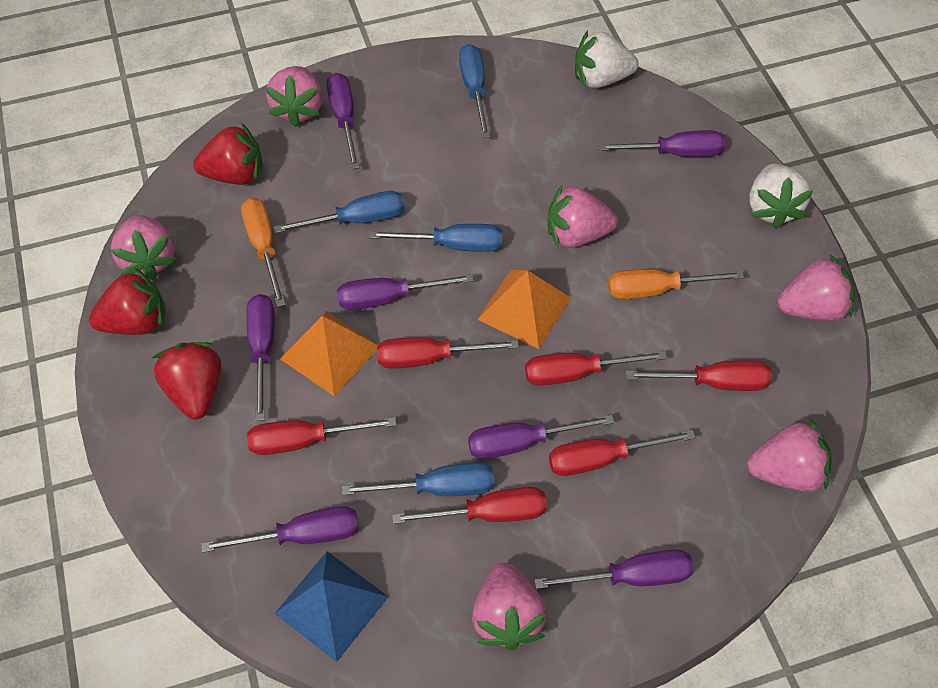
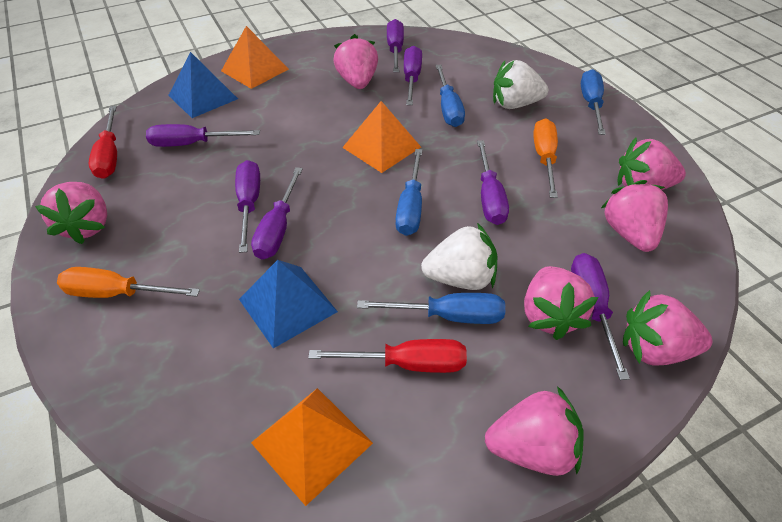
blue pyramid: [274,551,389,662] = 1 -> [168,52,238,118] [239,260,338,348] = 2
orange pyramid: [280,311,378,396] [477,270,571,349] = 2 -> [221,26,289,89] [251,388,373,506] [342,101,421,173] = 3
pink strawberry: [111,215,177,280] [265,66,323,127] [472,562,547,651] [548,185,618,248] [747,419,832,492] [777,255,855,321] = 6 -> [35,182,107,244] [333,34,378,89] [485,386,583,476] [524,266,598,340] [601,180,668,252] [618,138,686,190] [623,290,712,366] = 7
red screwdriver: [247,417,396,455] [377,337,519,369] [392,487,547,524] [525,351,667,386] [549,430,696,476] [626,361,772,391] = 6 -> [88,106,117,179] [308,339,467,373] = 2
red strawberry: [89,268,166,335] [152,342,221,420] [193,123,263,185] = 3 -> none = 0

